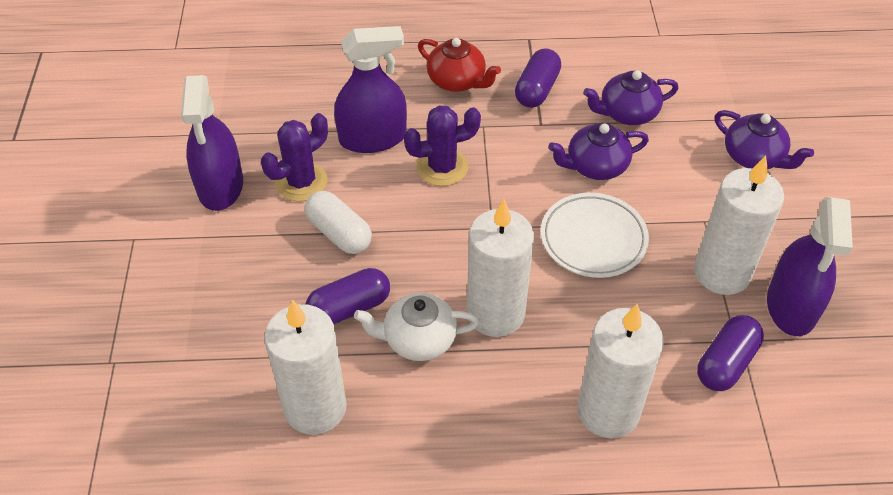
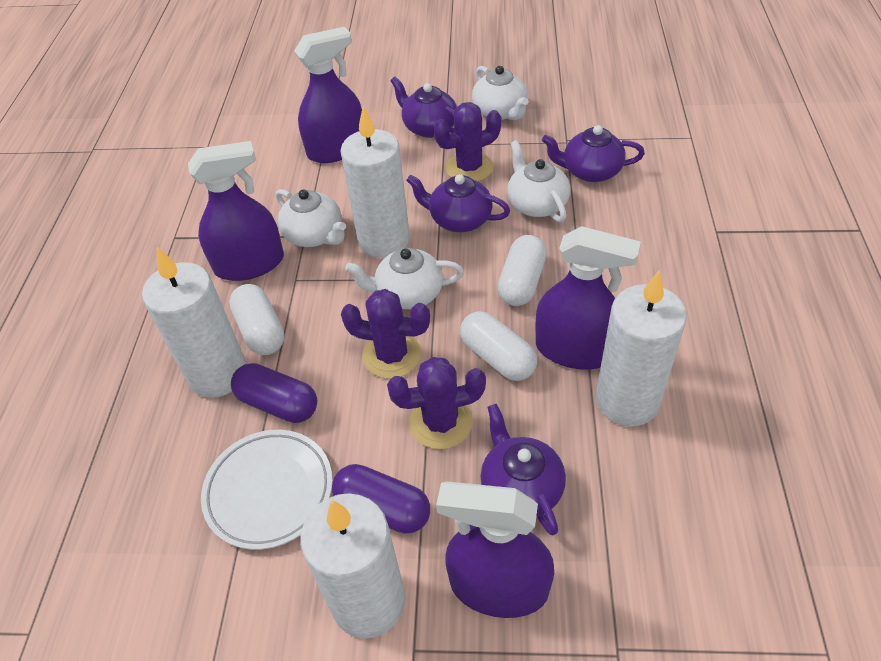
purple cactus: [261,113,328,202] [404,105,481,186] = 2 -> [341,289,430,379] [387,357,486,449] [434,102,501,182] = 3
purple capsule: [306,268,390,324] [515,48,561,108] [697,315,764,391] = 3 -> [231,363,317,423] [332,464,430,533] = 2
purple spray bottle: [181,75,243,211] [334,26,407,153] [767,197,853,336] = 3 -> [188,141,284,281] [294,27,362,163] [436,481,554,618] [535,226,641,370] = 4
purple teapot: [548,123,649,180] [583,70,678,125] [715,110,814,169] = 3 -> [391,76,457,138] [406,174,510,232] [481,404,566,536] [542,125,645,182] = 4
red teapot: [418,38,501,92] = 1 -> none = 0
white capsule: [305,191,372,254] = 1 -> [229,284,284,355] [460,311,537,381] [497,235,547,306] = 3
white teapot: [354,293,480,361] = 1 -> [276,189,346,247] [345,248,464,309] [472,66,528,120] [507,140,570,222] = 4

